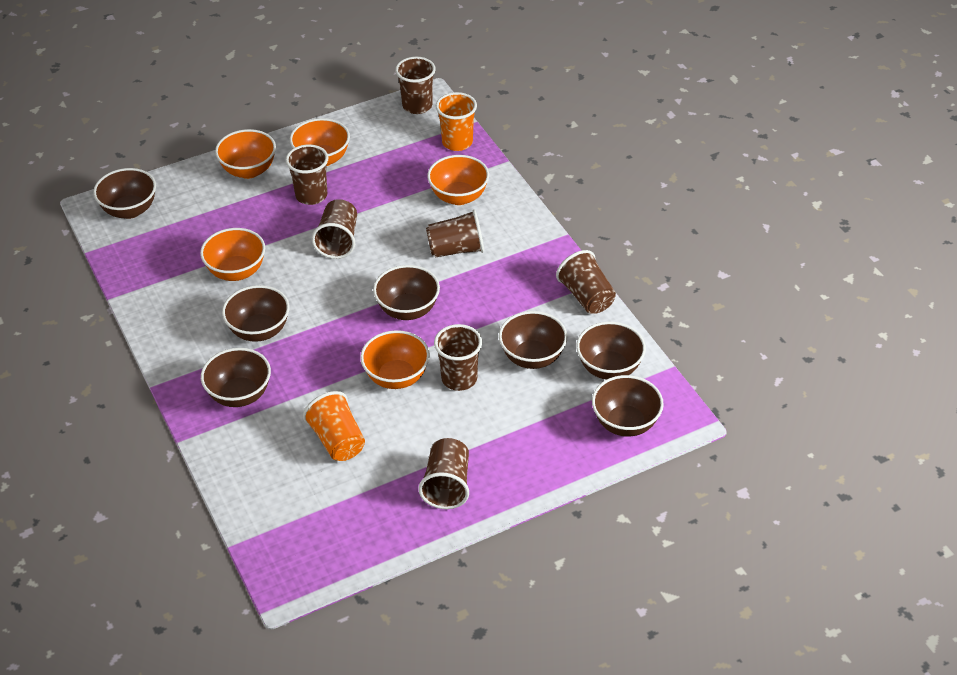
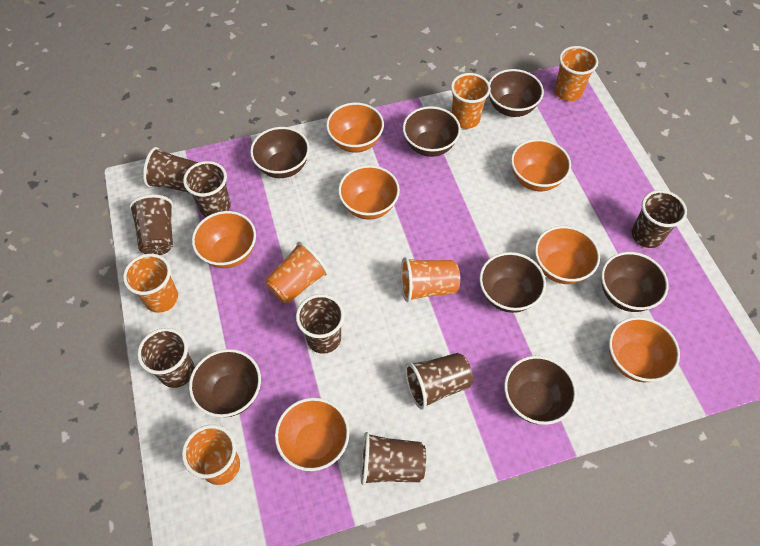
brown cup: [285,144,329,205] [312,199,357,259] [395,57,436,114] [418,438,469,509] [426,210,484,258] [434,324,482,391] [556,250,616,314] = 7 -> [129,194,173,255] [137,328,195,388] [143,147,199,192] [183,161,231,217] [296,294,345,354] [361,432,426,485] [405,353,473,410] [632,190,687,248] = 8
orange bowl: [200,228,265,281] [215,129,276,179] [290,118,350,166] [360,330,430,389] [427,155,489,205] = 5 -> [192,211,256,268] [275,398,350,471] [326,103,384,153] [338,165,400,220] [511,139,571,191] [535,226,600,284] [609,317,680,382] = 7
orange cup: [303,391,365,461] [436,92,477,151] = 2 -> [123,254,178,313] [182,425,240,485] [265,242,328,304] [401,257,460,302] [451,73,491,129] [554,46,598,101] = 6

